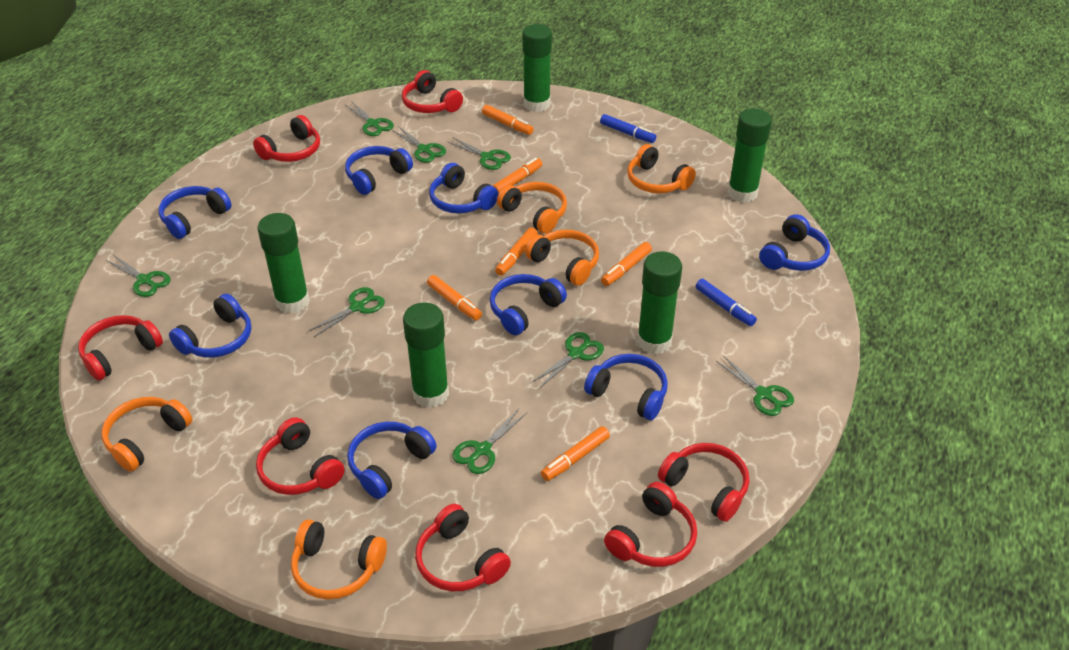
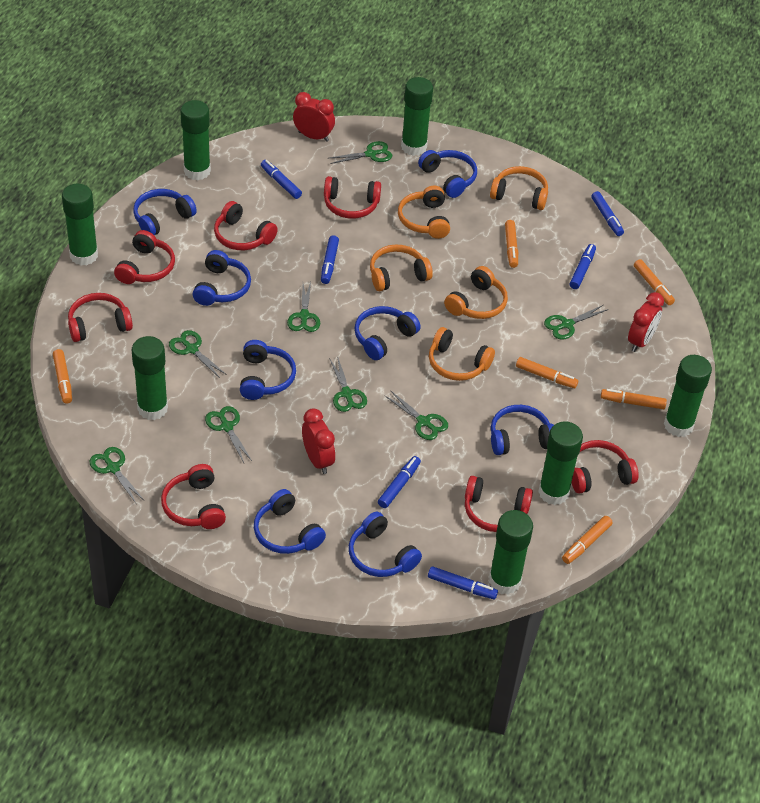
blue marker: [600,114,656,143] [695,279,757,326] = 2 -> [261,160,302,199] [321,235,339,284] [378,456,421,508] [428,566,498,599] [570,244,596,289] [591,191,624,236] = 6
green glue stick: [257,213,310,313] [403,302,449,408] [522,24,552,112] [637,251,682,354] [728,109,772,203] = 5 -> [62,184,98,266] [132,336,168,420] [180,100,211,180] [401,77,433,156] [489,510,533,595] [538,421,583,505] [664,355,712,437] = 7
red clock: none = 0 -> [293,92,335,142] [302,408,335,474] [628,292,664,352] = 3

